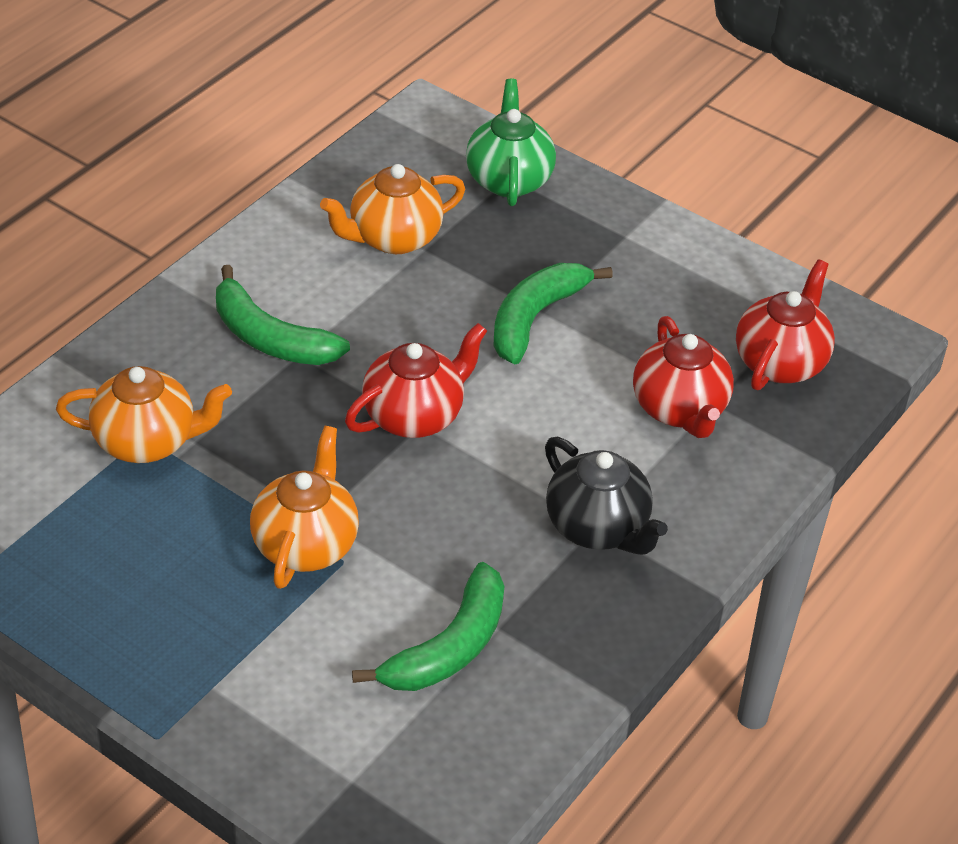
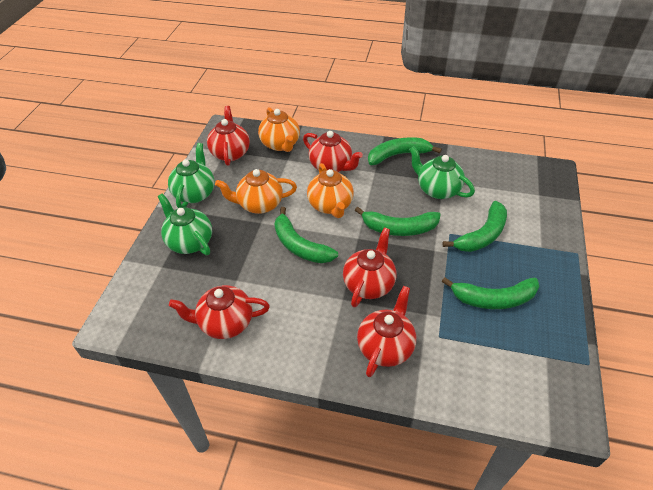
black teapot: [545,437,668,555] = 1 -> none = 0
green banana: [216,265,350,365] [352,562,504,691] [493,263,613,364] = 3 -> [274,207,338,263] [355,207,441,236] [368,137,442,165] [442,201,507,252] [442,277,539,309] = 5
green teapot: [466,79,556,206] = 1 -> [158,193,212,255] [168,143,215,208] [409,146,475,199] = 3
red teapot: [345,323,487,438] [633,316,734,438] [736,259,835,390] = 3 -> [169,285,270,339] [207,106,250,166] [303,131,363,172] [343,228,396,307] [357,286,416,377] = 5

